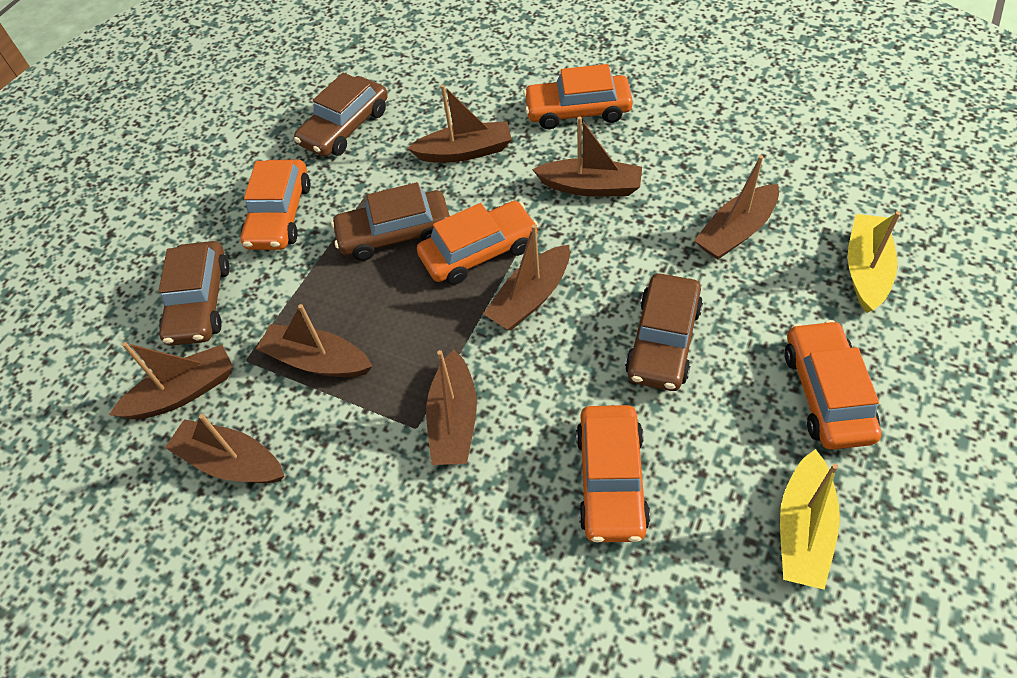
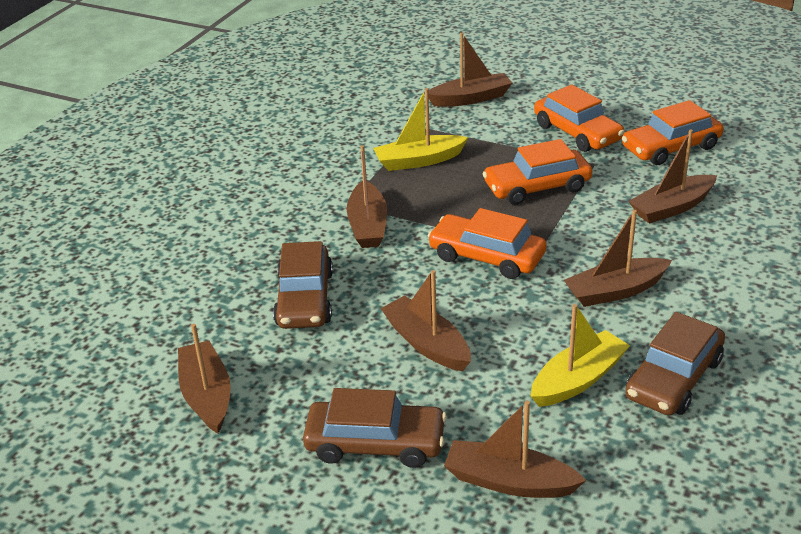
brown boat: [109,342,233,419] [165,414,284,483] [256,304,372,377] [407,85,512,163] [426,349,477,465] [483,224,570,330] [532,117,642,197] [694,155,779,259] = 8 -> [178,324,231,434] [347,145,387,248] [381,270,471,371] [428,33,512,107] [444,401,586,498] [564,210,672,307] [629,129,717,224] = 7
brown car: [159,241,230,346] [294,73,388,157] [331,182,450,261] [625,273,703,391] = 4 -> [273,241,333,329] [303,388,447,468] [625,312,725,416] = 3
orange car: [240,159,310,250] [417,201,539,285] [523,64,633,129] [576,405,650,543] [784,320,882,450] = 5 -> [428,208,546,279] [482,139,592,205] [534,85,625,152] [622,100,724,165] = 4

